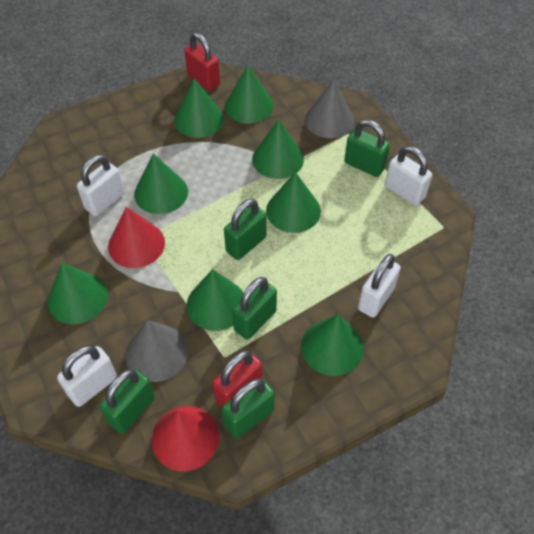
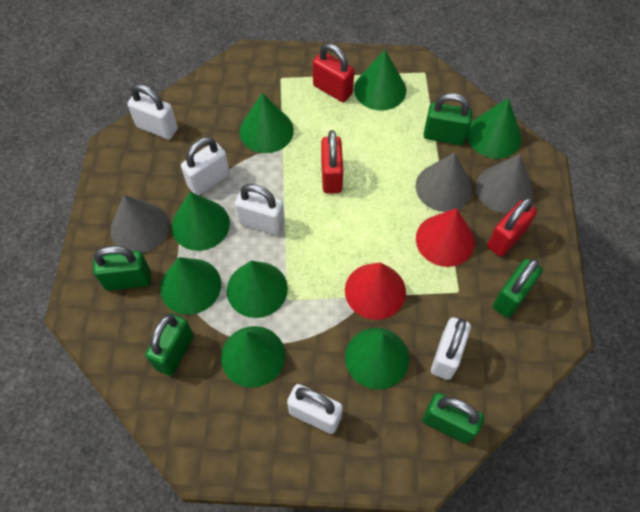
grey cone: [125,320,189,382] [305,79,354,138] = 2 -> [110,195,169,253] [415,152,472,212] [476,154,533,214] = 3
red padlock: [184,32,220,91] [212,350,262,407] = 2 -> [313,43,354,102] [321,130,343,194] [487,197,537,257] = 3
white padlock: [57,345,117,407] [77,155,124,216] [358,254,401,318] [385,146,432,206] = 4 -> [128,84,178,139] [181,137,230,195] [235,184,285,235] [287,384,343,434] [431,317,471,380] = 5

